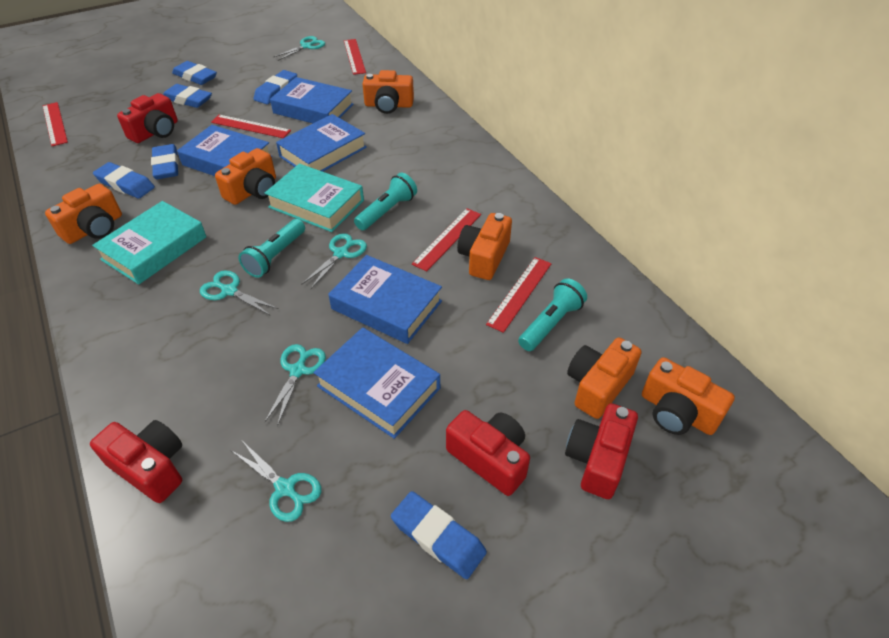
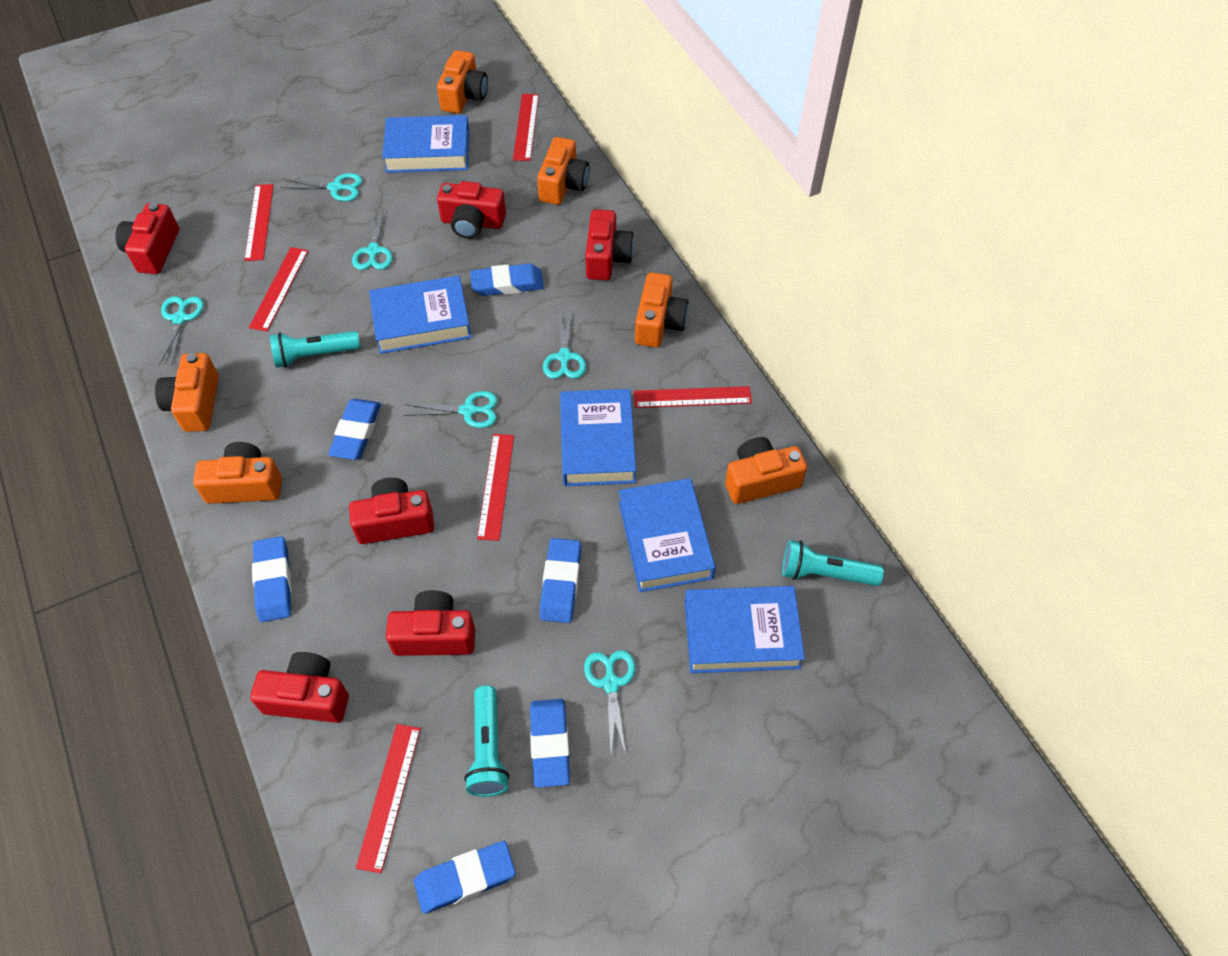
red camera: [90,420,182,503] [117,93,178,143] [446,410,530,496] [565,403,638,499] = 4 -> [116,203,179,274] [250,652,349,723] [349,478,434,544] [386,590,475,656] [437,181,506,239] [585,209,634,280] = 6
red ruler: [43,102,68,146] [211,115,291,138] [344,39,366,75] [412,208,481,272] [486,257,552,333] = 5 -> [244,184,274,261] [249,247,308,331] [356,724,421,873] [477,434,514,541] [513,94,539,161] [634,386,752,408] = 6
turquoise book: [92,201,207,285] [265,164,364,232] = 2 -> none = 0
turquoise scissors: [200,270,279,316] [232,441,321,522] [264,344,326,426] [274,36,325,61] [301,233,367,289] = 5 -> [159,296,204,366] [280,173,363,201] [352,208,393,270] [404,391,498,428] [543,309,586,379] [584,650,635,755] = 6

